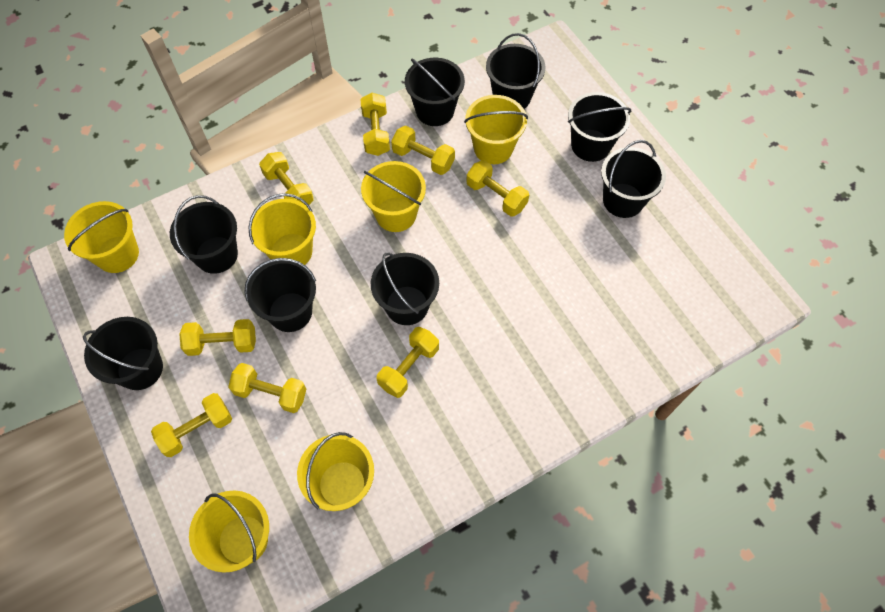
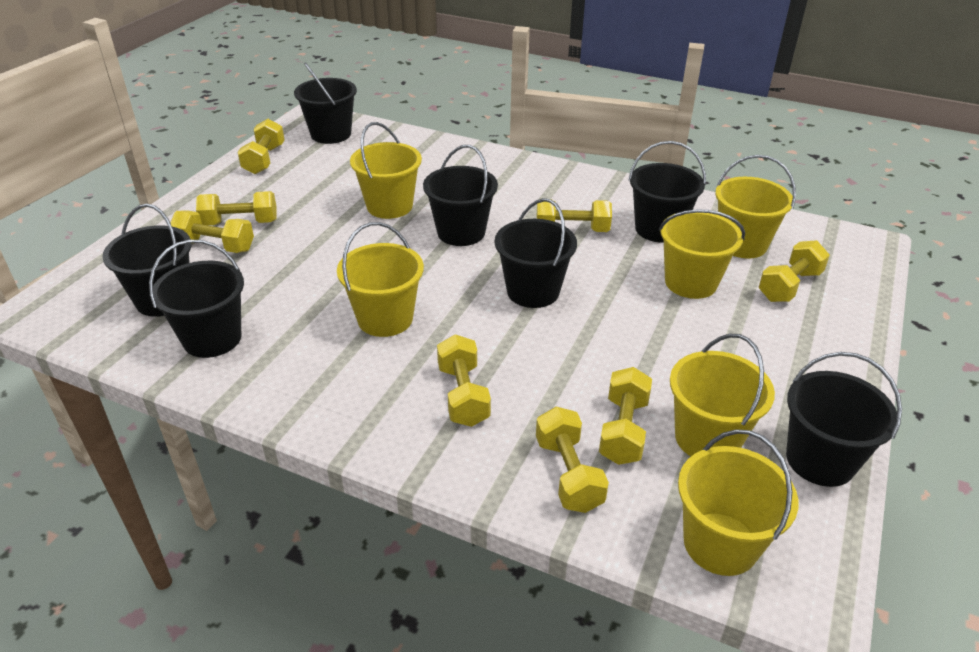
black bucket: [83,317,163,390] [170,195,238,274] [244,258,316,332] [371,253,439,325] [405,58,465,126] [486,33,545,109] [568,92,632,162] [601,140,666,218] = 8 -> [102,204,192,317] [149,239,244,358] [294,62,357,144] [423,145,498,246] [495,198,577,308] [628,141,706,243] [786,352,902,487] = 7

